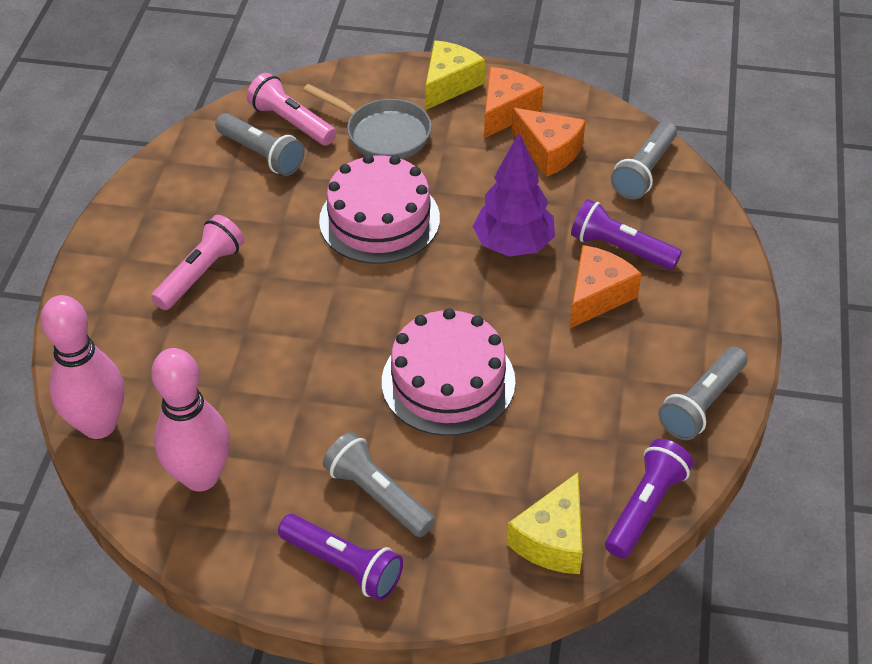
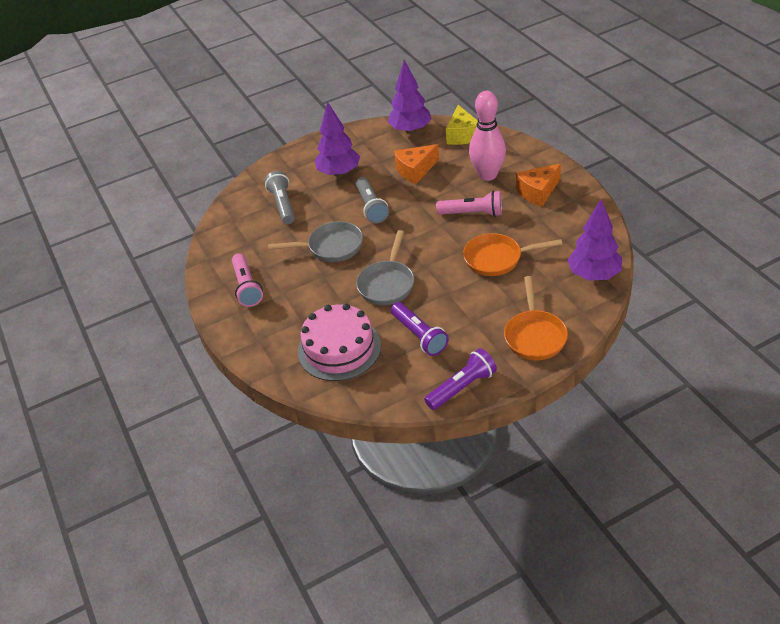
grey flashlight: [215,113,305,176] [323,432,435,537] [611,121,677,199] [658,347,748,440] = 4 -> [265,171,295,224] [356,177,389,223] = 2
grey pan: [303,84,432,159] = 1 -> [268,221,363,262] [356,230,414,305] = 2
orange cheese: [484,67,543,138] [511,108,585,177] [570,245,641,328] = 3 -> [394,144,439,184] [516,164,561,207] = 2
orange pan: none = 0 -> [463,233,563,276] [504,276,568,360] = 2
pink bowling pin: [40,295,124,439] [151,348,230,492] = 2 -> [469,91,506,181] = 1
pink cake: [319,154,440,264] [382,308,515,436] = 2 -> [298,304,381,381] = 1
purple flashlight: [278,514,403,601] [571,199,682,270] [605,439,693,559] = 3 -> [391,302,449,356] [424,348,497,410] = 2
purple tree: [473,133,555,257] = 1 -> [315,101,360,177] [388,60,432,134] [567,199,622,281] = 3
yellow cheese: [425,40,485,110] [507,472,583,574] = 2 -> [446,105,478,145] = 1

